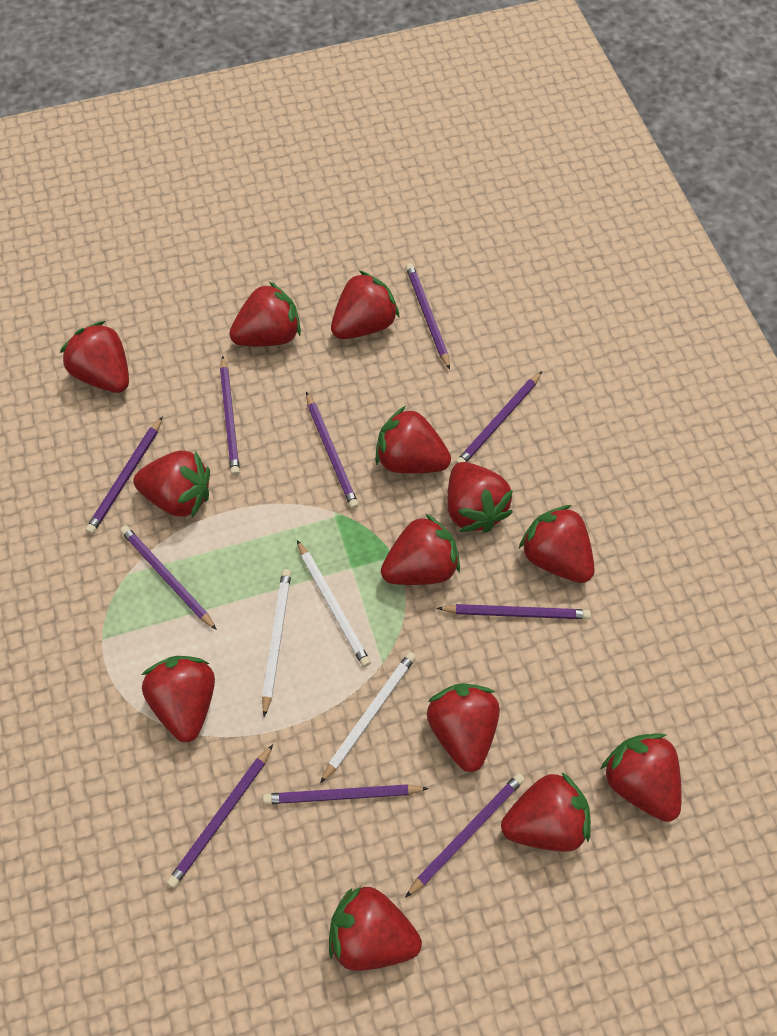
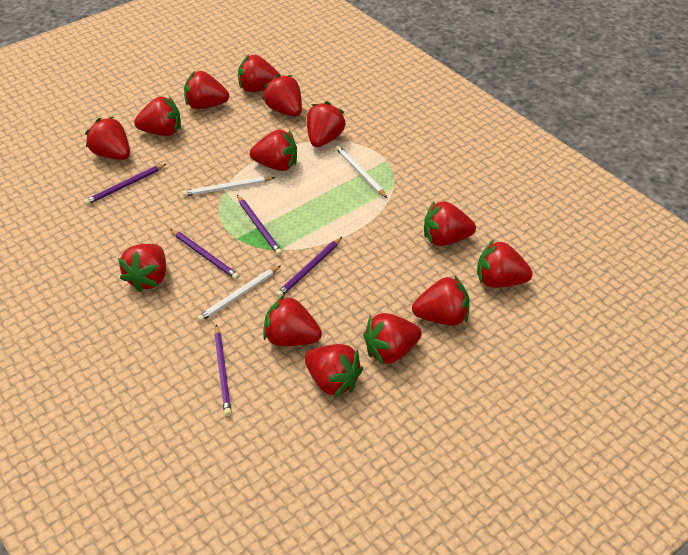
purple pencil: [86,416,163,534] [120,525,217,630] [167,745,273,888] [220,356,240,476] [263,784,429,805] [306,392,359,509] [405,773,525,898] [406,263,450,370] [437,604,591,619] [456,371,542,464] = 10 -> [84,164,166,205] [170,229,239,280] [214,324,232,416] [237,195,282,256] [276,237,342,298] = 5
red strawberry: [60,321,129,393] [133,451,210,518] [141,656,215,742] [229,281,301,346] [329,887,422,971] [331,271,400,339] [375,406,451,474] [381,514,460,585] [427,683,500,772] [447,462,513,533] [501,772,591,852] [519,505,595,583] [601,733,681,822] = 13 -> [85,117,130,160] [118,244,166,292] [134,96,181,136] [184,71,229,109] [238,55,281,92] [250,129,297,171] [263,74,302,116] [263,295,322,346] [305,344,363,398] [307,101,346,147] [363,313,422,364] [412,275,469,326] [424,201,476,246] [477,240,533,288] = 14

